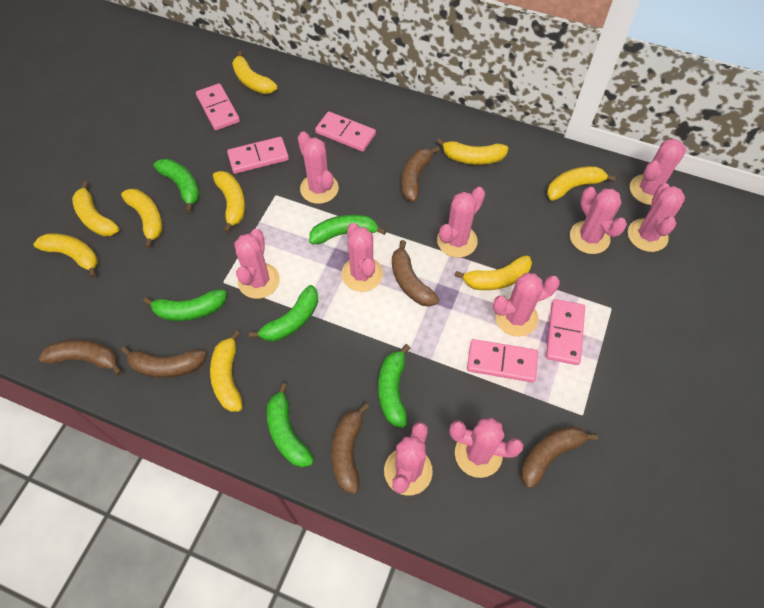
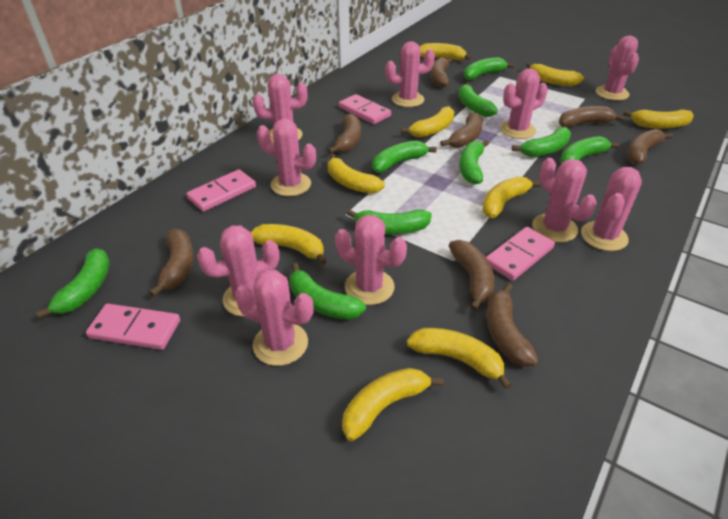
brown banana: [39,339,123,375] [121,346,207,378] [332,403,369,494] [392,240,439,307] [401,146,440,202] [521,426,598,488] = 6 -> [149,229,194,297] [328,113,361,154] [430,57,453,88] [440,112,483,148] [449,240,495,311] [487,283,538,366] [559,106,624,128] [627,129,673,165] = 8
green banana: [143,289,227,321] [154,159,200,212] [249,285,318,342] [267,383,314,468] [309,214,386,244] [378,344,410,428] = 6 -> [36,248,110,319] [290,263,366,320] [347,209,432,234] [372,141,437,173] [458,83,498,117] [459,140,489,185] [464,57,514,80] [512,127,571,157] [560,136,619,164] = 9
pink domino: [196,83,240,131] [227,137,289,174] [315,111,376,152] [467,339,538,382] [546,299,585,365] = 5 -> [86,304,180,350] [186,169,256,212] [339,94,391,124] [486,227,555,281] = 4

